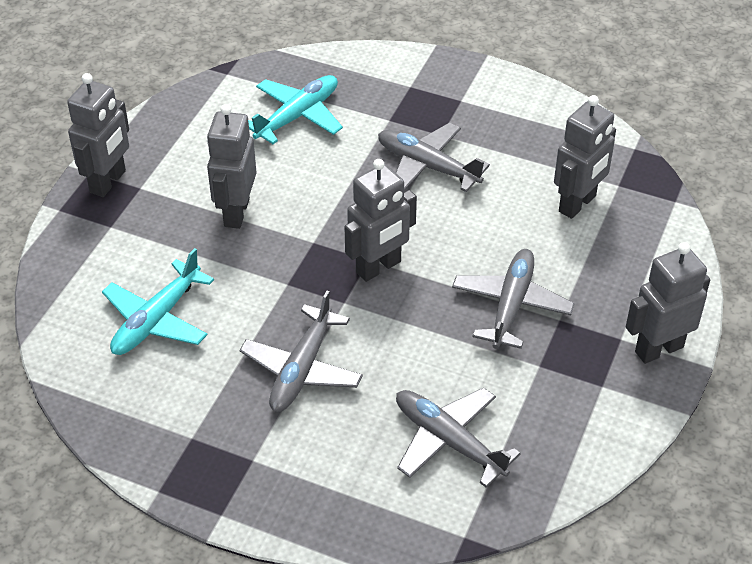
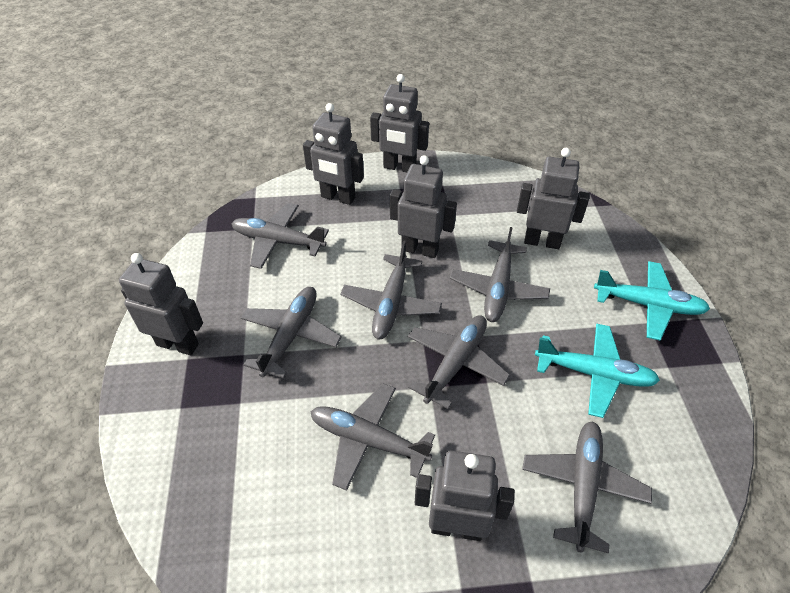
grey plane: [240,291,363,412] [378,123,490,192] [396,388,521,488] [452,249,574,349] = 4 -> [231,203,329,269] [241,287,342,379] [310,383,435,491] [340,240,442,340] [408,315,510,409] [449,227,550,322] [522,421,652,553] = 7
grey robot: [67,73,129,197] [207,104,257,229] [345,159,417,282] [554,95,616,219] [626,242,710,364] = 5 -> [119,253,203,355] [303,103,364,205] [370,74,429,172] [390,155,457,258] [415,450,515,541] [517,148,590,249] = 6

